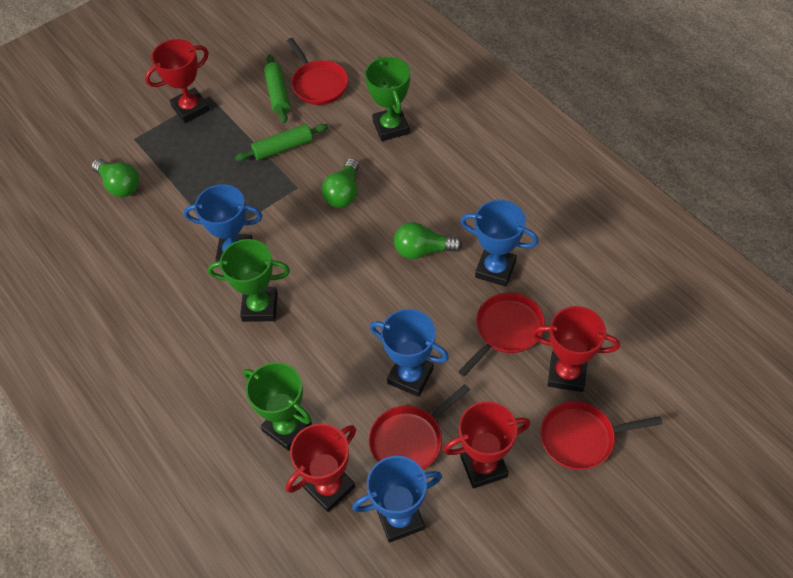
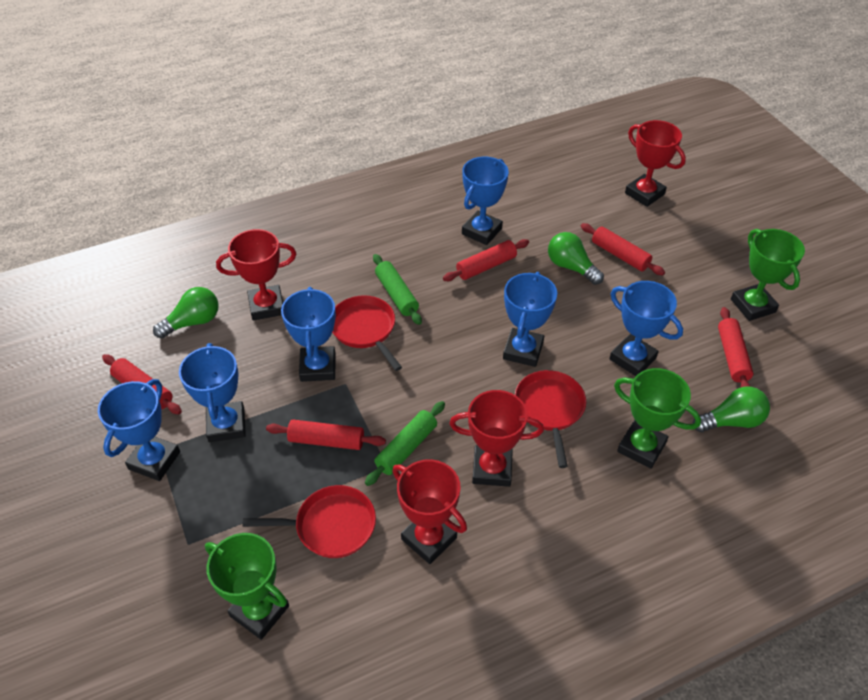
blue trophy: [184,184,263,262] [352,456,442,543] [370,309,449,397] [460,200,538,287] = 4 -> [98,379,180,481] [179,343,246,442] [281,287,336,382] [462,157,509,245] [503,272,557,367] [609,281,683,376] = 6
red pan: [287,38,348,105] [369,384,470,470] [458,293,545,376] [540,401,662,470] = 4 -> [243,485,376,558] [332,295,402,371] [515,370,586,468] = 3
red rolling pin: none = 0 -> [102,354,182,414] [266,420,386,450] [443,239,529,281] [581,223,665,275] [718,307,753,387] = 5

